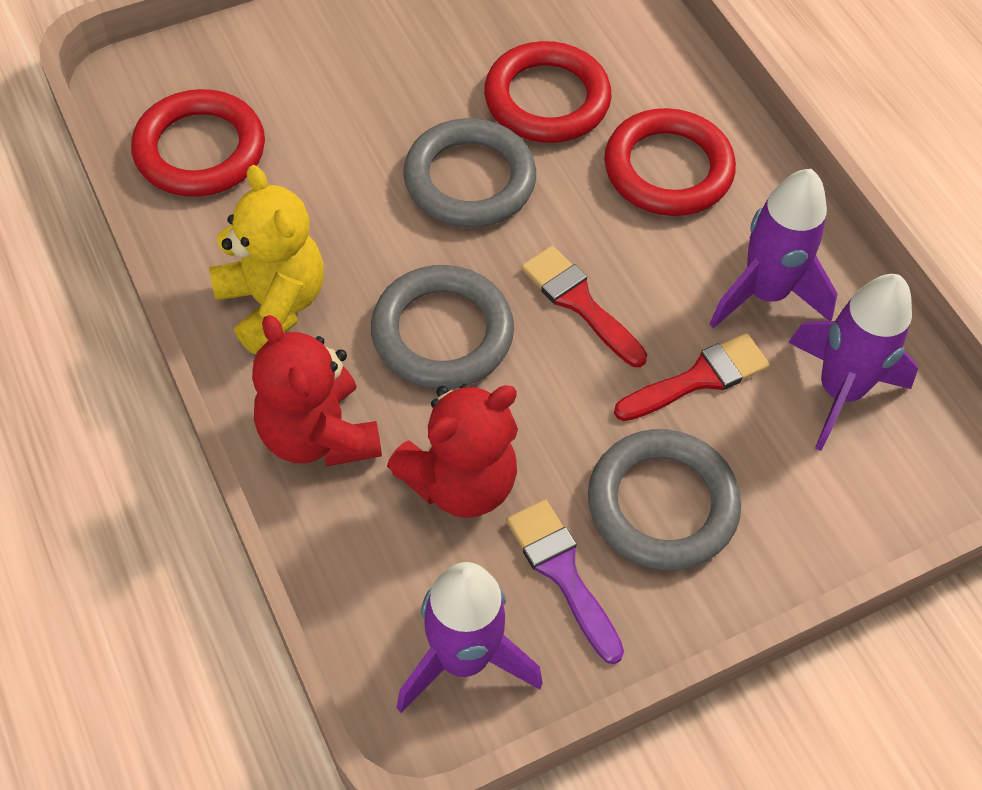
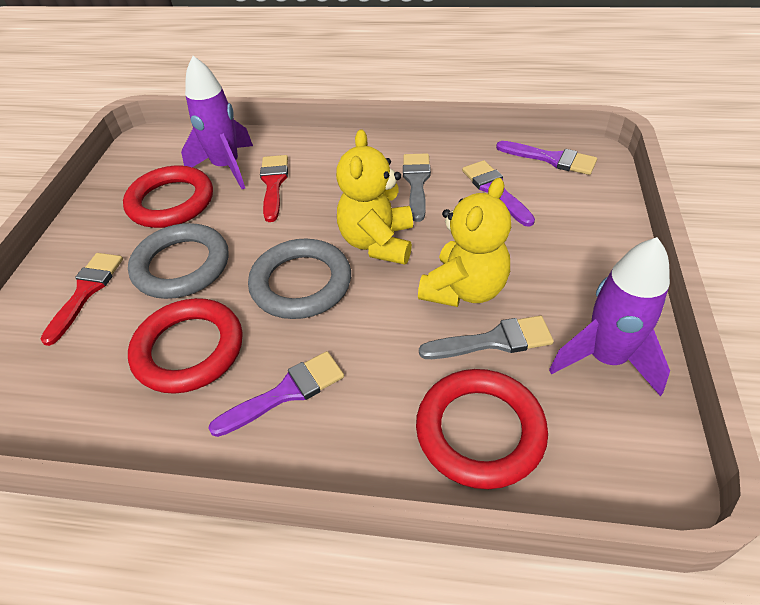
grey brush: none = 0 -> [403,153,431,222] [419,316,554,359] = 2
grey ring: [371,265,514,389] [403,118,536,228] [588,429,741,571] = 3 -> [128,223,229,299] [248,239,351,319] = 2
purple brush: [506,499,624,664] = 1 -> [208,351,344,437] [462,160,535,227] [496,141,597,175] = 3
purple rocket: [396,562,542,713] [710,169,838,328] [788,274,918,451] = 3 -> [181,56,253,189] [549,237,670,396] = 2
red teddy bear: [252,315,382,467] [387,384,518,518] = 2 -> none = 0
yellow teddy bear: [209,165,324,354] = 1 -> [336,130,413,265] [418,178,511,307] = 2

